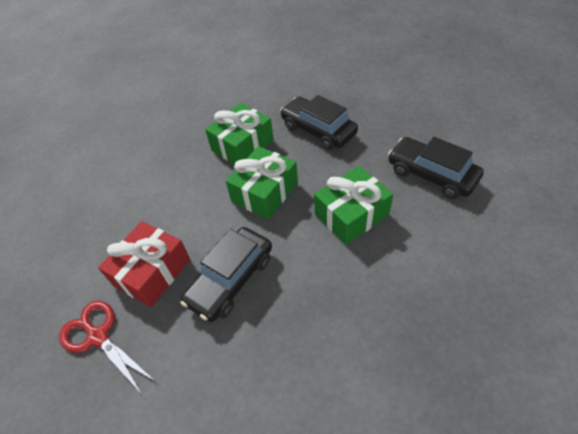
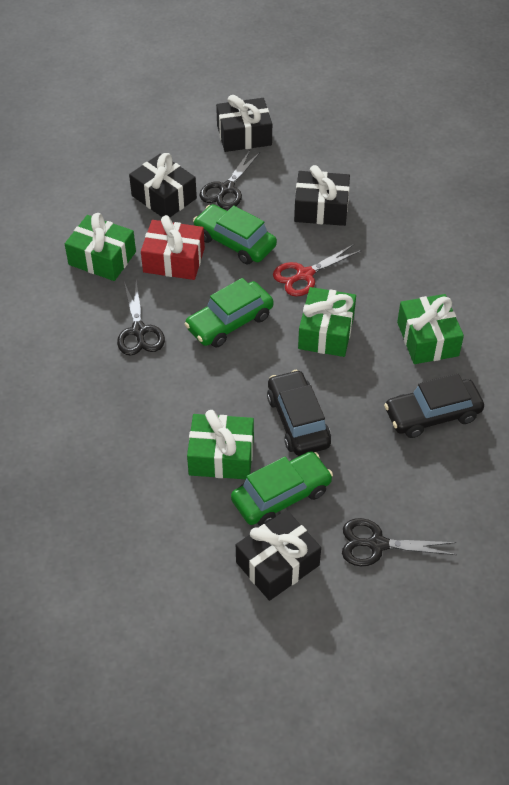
black car: [180,227,272,322] [280,95,358,150] [388,137,484,199] = 3 -> [267,370,331,456] [384,374,484,438] = 2
black gift: none = 0 -> [129,153,197,217] [216,95,272,152] [236,510,321,601] [294,165,350,226] = 4
black scissors: none = 0 -> [117,281,165,356] [199,150,260,209] [342,518,457,566] = 3
green car: none = 0 -> [185,278,274,347] [193,204,277,264] [231,451,333,526] = 3
green gift: [205,103,274,165] [226,146,298,219] [314,166,393,245] = 3 -> [65,213,136,281] [187,410,254,479] [298,287,356,357] [397,294,464,364] = 4

